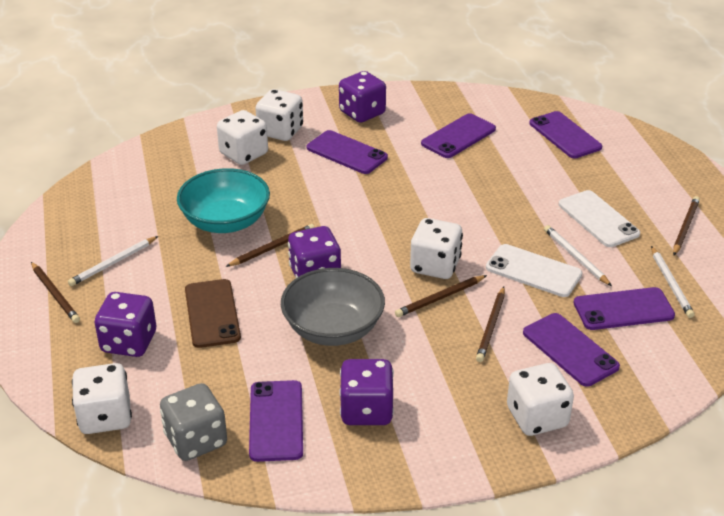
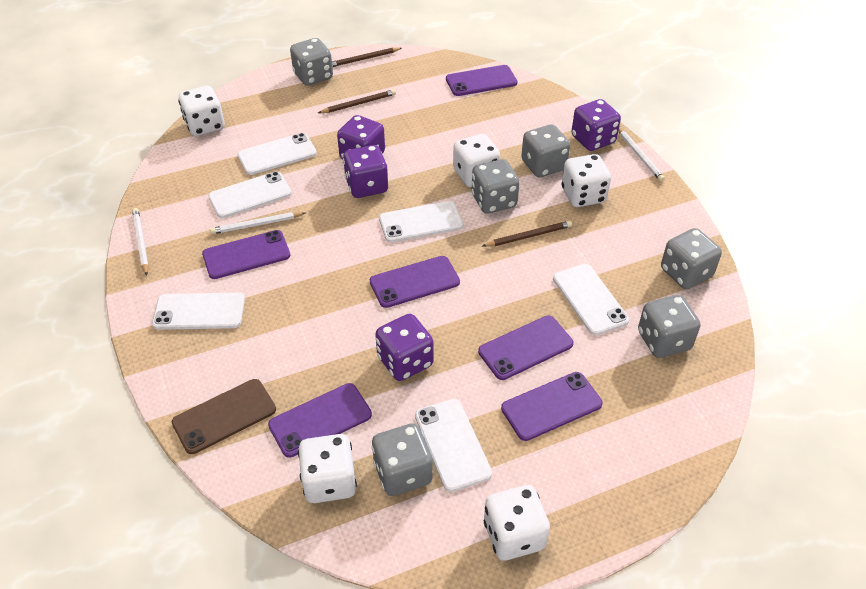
brown pencil: [31,262,80,323] [226,224,315,267] [395,275,487,317] [476,287,505,362] [673,196,700,255] = 5 -> [318,89,396,113] [332,47,402,67] [483,221,572,247] = 3
grey bowl: [281,268,385,346] = 1 -> none = 0
grey dice: [160,383,227,461] = 1 -> [290,38,333,86] [372,423,433,496] [471,159,520,214] [521,124,570,177] [638,295,700,358] [661,228,722,289] = 6
turquoise bowl: [177,168,270,233] = 1 -> none = 0
white phone: [486,244,583,297] [559,190,640,247] = 2 -> [152,293,245,330] [208,171,292,218] [238,133,317,175] [379,201,463,243] [415,399,492,492] [553,264,629,335] = 6

